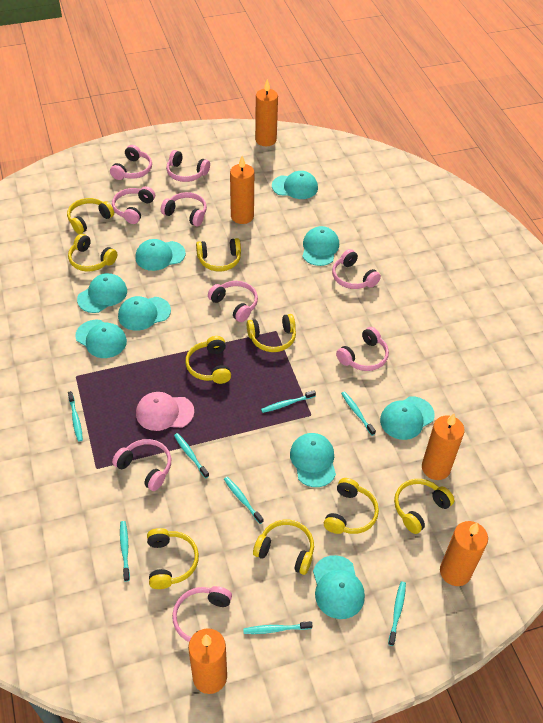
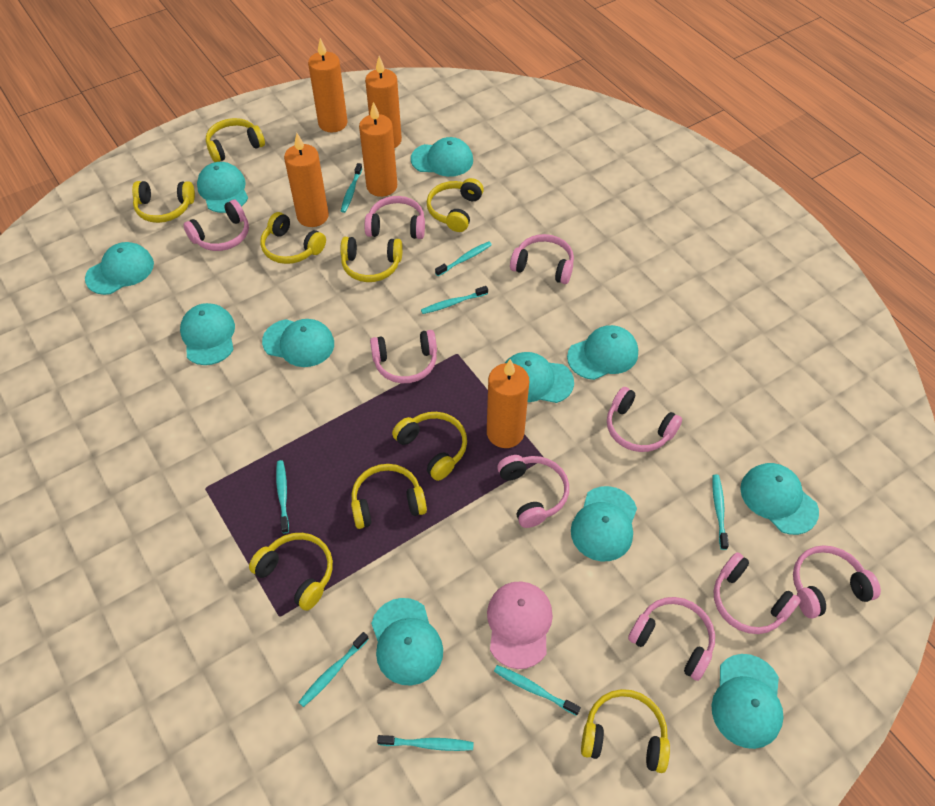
turquoise cap: [75,320,127,358] [77,273,127,313] [118,296,171,331] [135,239,186,271] [272,171,318,199] [290,433,336,487] [302,226,339,266] [313,555,365,619] [380,396,435,440] = 9 -> [85,242,154,295] [180,303,235,365] [197,162,248,213] [262,319,334,367] [371,598,443,685] [411,137,473,177] [505,352,574,403] [567,325,638,380] [571,486,637,561] [712,654,784,749] [740,463,819,535] = 11

